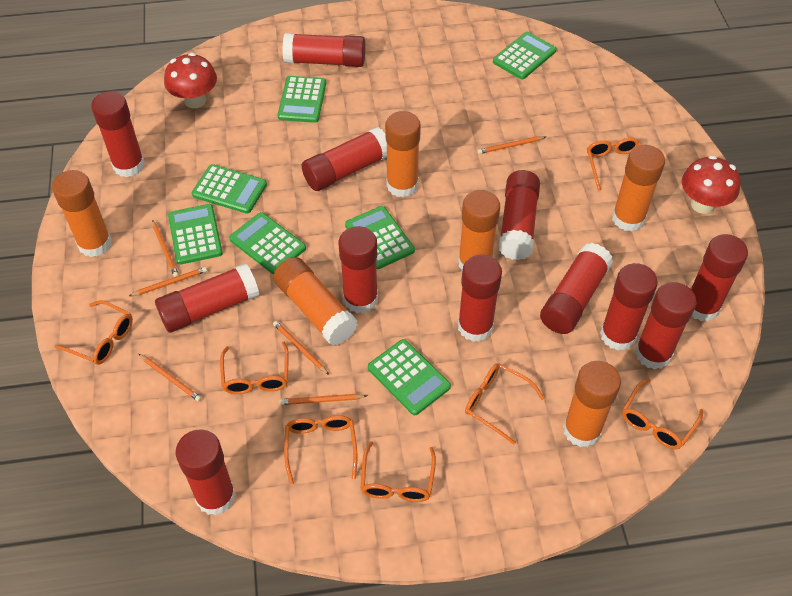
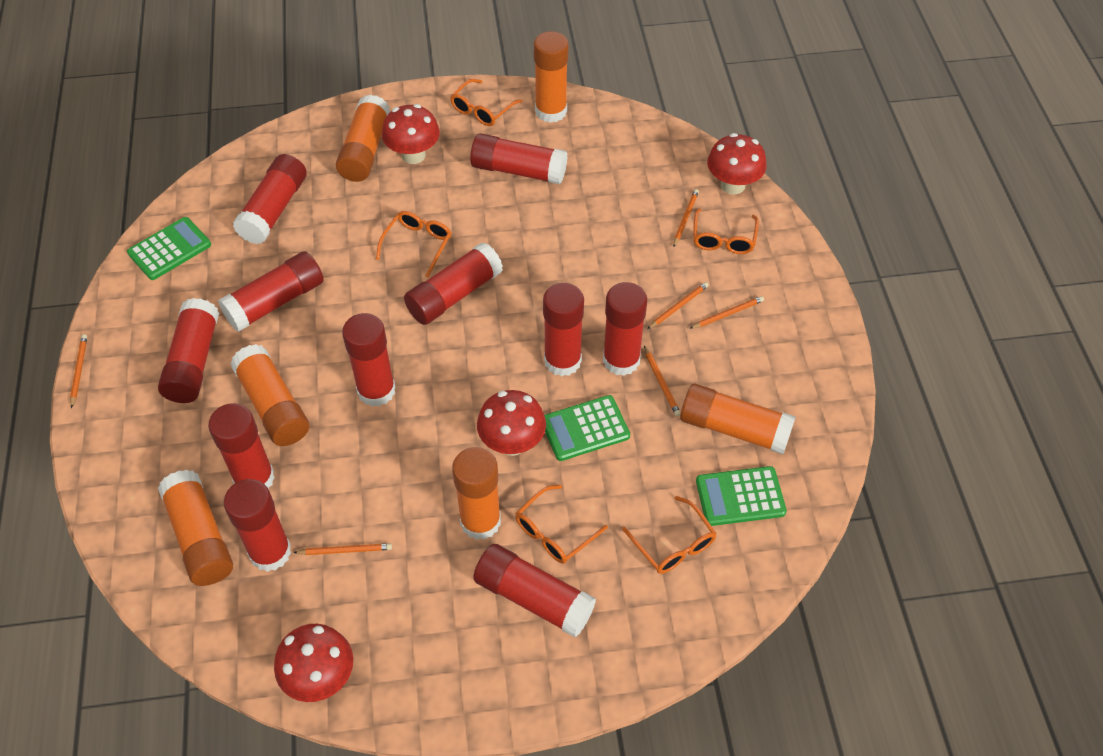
green calculator: [168,204,223,265] [192,164,267,214] [229,212,306,274] [278,76,326,123] [345,206,415,269] [368,339,451,415] [493,32,557,79] = 7 -> [127,217,211,280] [544,395,630,461] [696,466,787,526] = 3
orange glasses: [55,300,133,365] [220,341,289,394] [284,415,357,484] [361,441,436,502] [465,363,545,445] [587,138,641,191] [622,379,703,449] = 7 -> [376,211,451,278] [450,79,522,126] [515,485,608,564] [622,496,717,574] [693,208,759,254] = 5
red glue stick: [91,91,145,177] [155,263,259,333] [176,429,236,515] [282,33,365,67] [302,127,387,191] [339,226,378,314] [458,254,502,342] [499,170,540,260] [540,243,613,334] [600,263,658,351] [635,282,697,369] [691,234,748,321] = 12 -> [158,298,219,403] [208,403,275,489] [218,251,324,332] [224,479,291,572] [233,154,307,244] [342,313,396,407] [404,242,503,325] [470,133,567,184] [473,544,596,637] [543,283,584,376] [603,282,647,376] = 11
red mushroom: [164,53,217,108] [682,155,740,214] = 2 -> [274,624,353,702] [382,104,440,164] [477,390,546,456] [707,133,767,195] = 4

